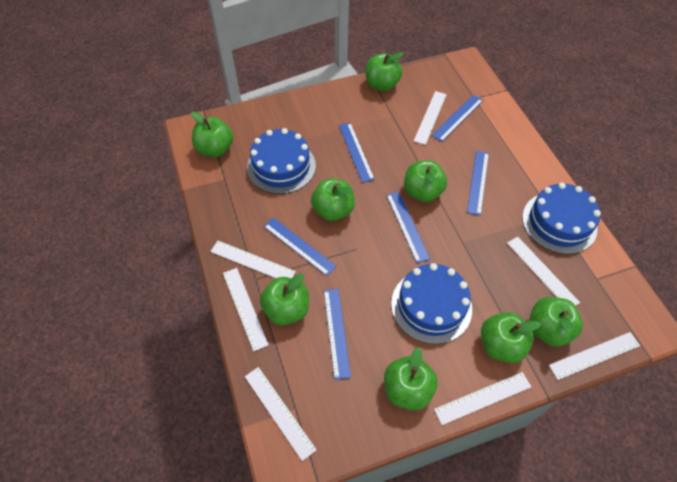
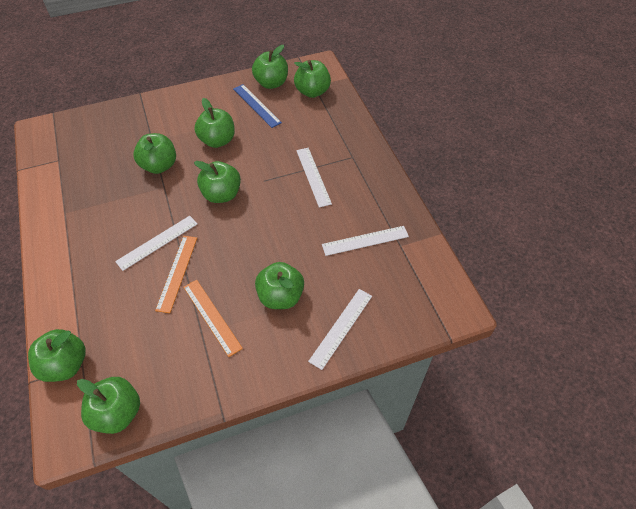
blue cake: [247,128,316,194] [391,263,472,344] [522,183,601,254] = 3 -> none = 0
blue ruler: [263,218,337,276] [324,289,351,380] [339,123,375,183] [386,192,430,263] [432,95,483,142] [467,151,489,216] = 6 -> [233,84,282,128] = 1
orange ruler: none = 0 -> [155,236,197,313] [183,280,243,357] = 2
white ruler: [210,241,296,278] [223,268,268,351] [245,367,317,461] [414,91,447,145] [434,372,531,425] [507,237,580,306] [549,332,640,380] = 7 -> [115,216,197,271] [296,148,332,208] [308,289,372,370] [322,226,409,256] = 4

